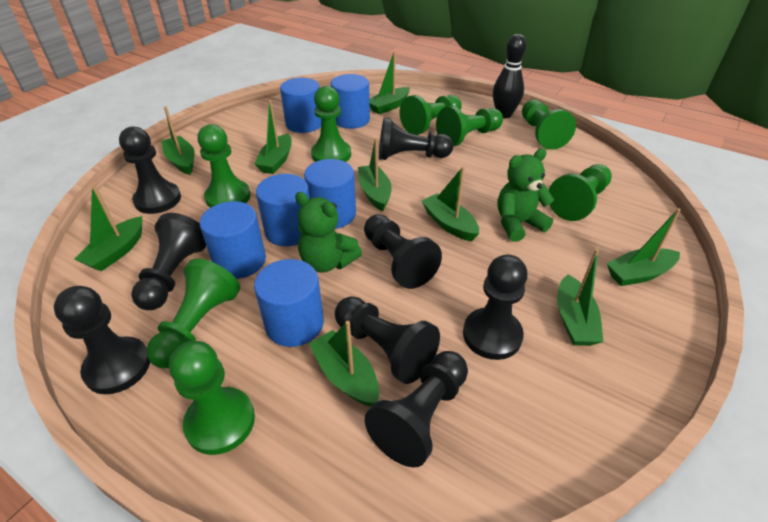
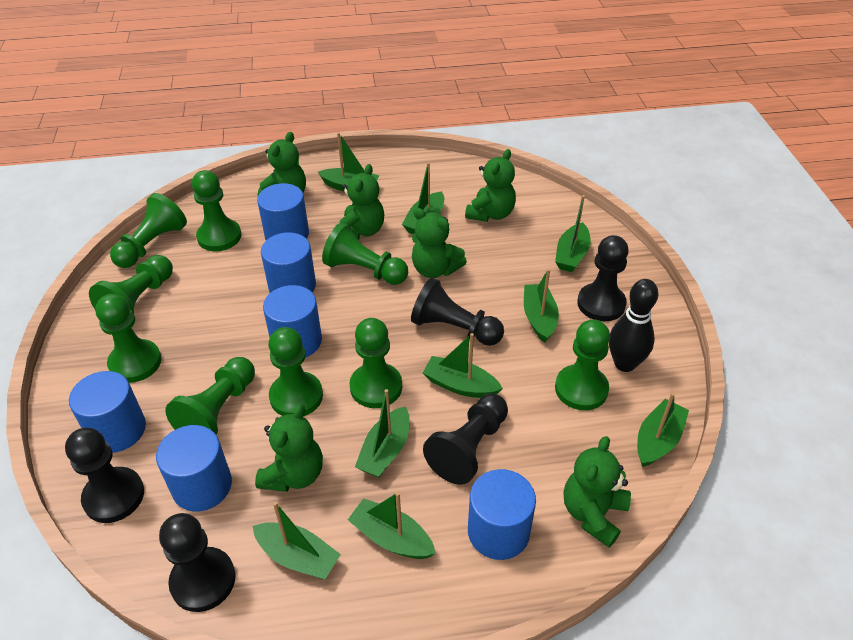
black pawn: [54,286,150,394] [119,127,181,214] [131,213,206,310] [335,296,440,384] [364,214,442,289] [364,351,468,468] [379,118,453,160] [463,255,528,360] = 8 -> [65,428,144,523] [159,513,235,612] [411,277,504,346] [423,394,508,485] [577,235,629,321] = 5
green pawn: [147,258,240,368] [169,341,255,455] [197,124,251,208] [311,86,351,162] [400,95,462,135] [436,106,503,147] [522,100,576,150] [548,164,612,221] = 8 -> [89,255,173,313] [95,294,162,383] [110,193,187,268] [165,357,255,435] [192,170,242,251] [268,327,323,416] [322,222,408,285] [350,318,402,408] [555,319,610,410] = 9
green teddy bear: [295,192,362,273] [497,148,554,242] = 2 -> [255,404,323,492] [258,132,306,195] [340,164,384,240] [412,208,467,278] [465,149,516,222] [564,436,631,547] = 6

